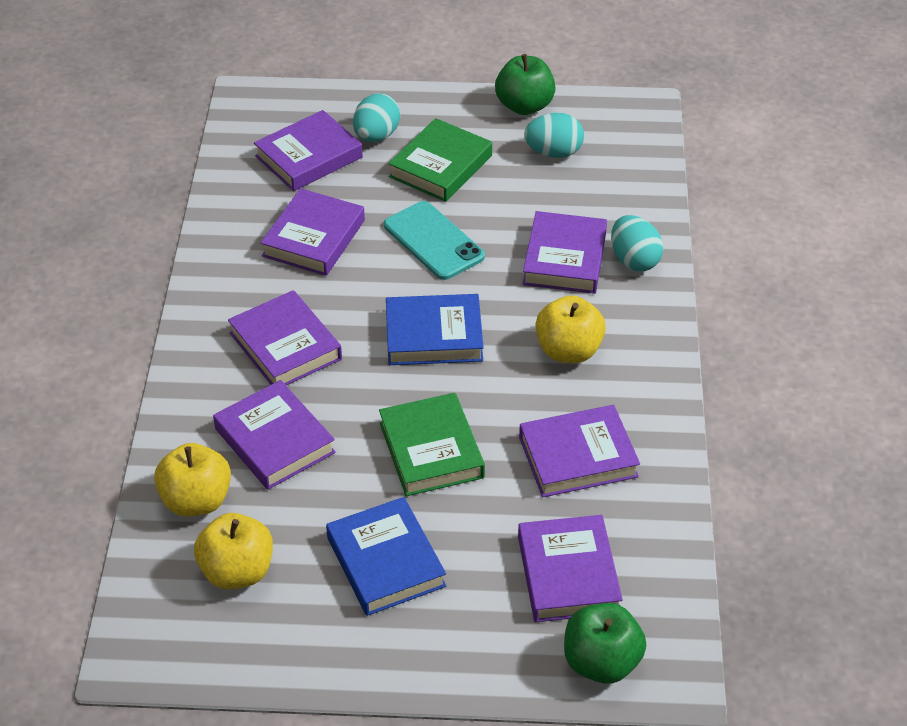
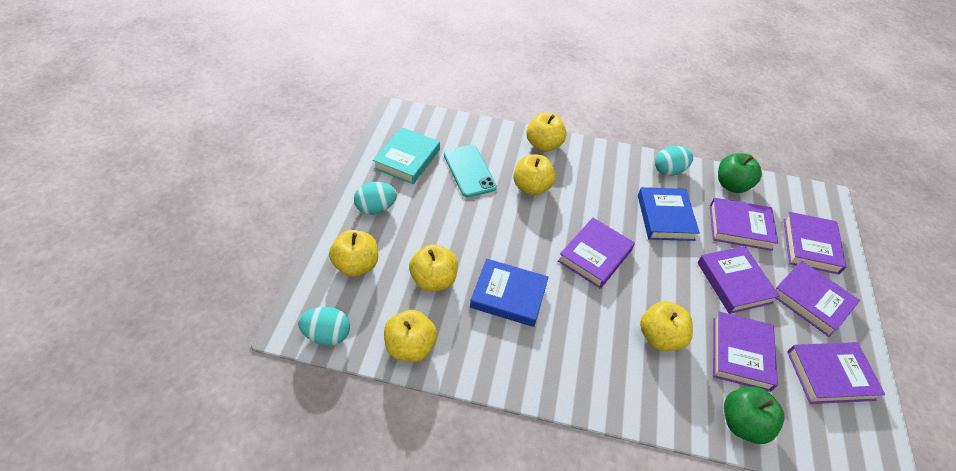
green book: [379,393,485,496] [388,118,492,202] = 2 -> none = 0
turquoise book: none = 0 -> [373,127,440,184] = 1
yellow apple: [154,443,231,516] [194,513,273,590] [535,295,606,363] = 3 -> [329,230,378,277] [384,310,437,362] [409,244,458,292] [513,154,556,196] [527,113,567,152] [640,301,693,351] = 6

